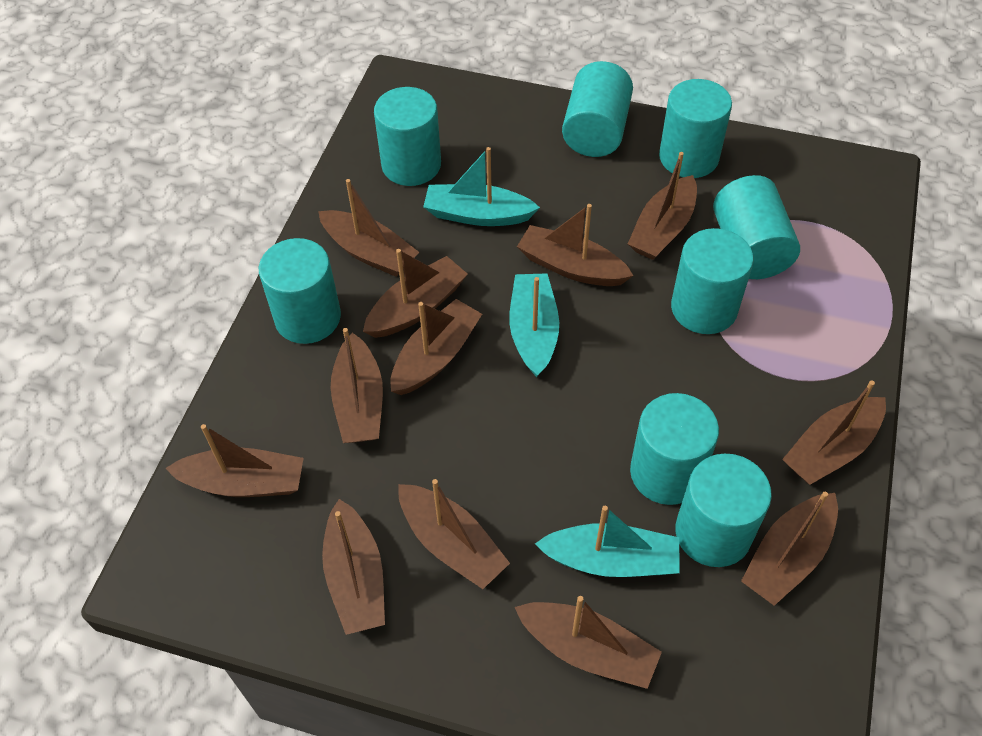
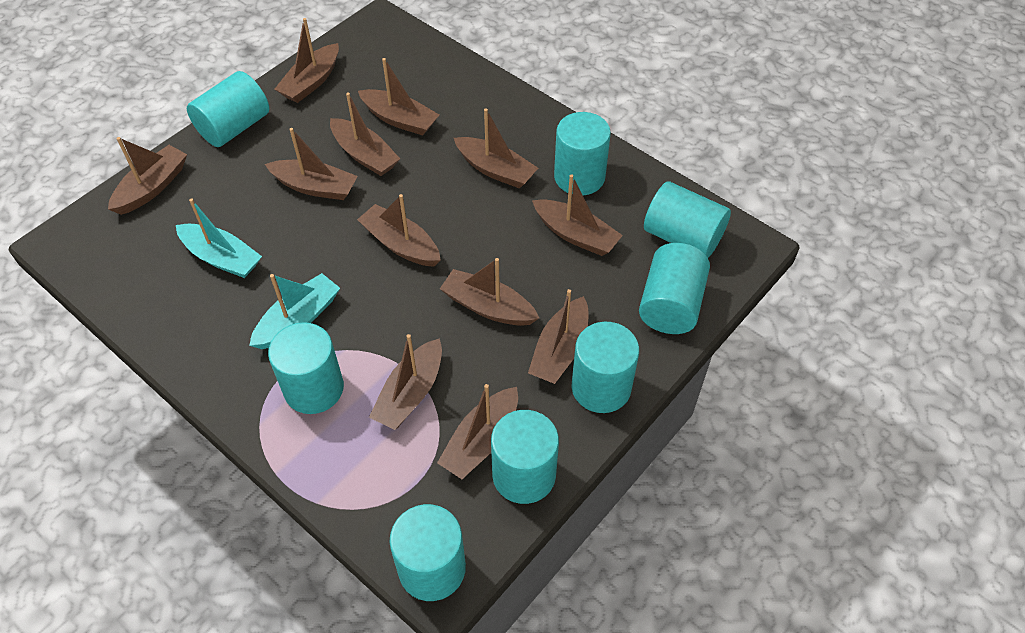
turquoise boat: [423,147,540,226] [509,273,559,377] [535,506,680,577] = 3 -> [176,198,262,278] [249,273,340,349] = 2

